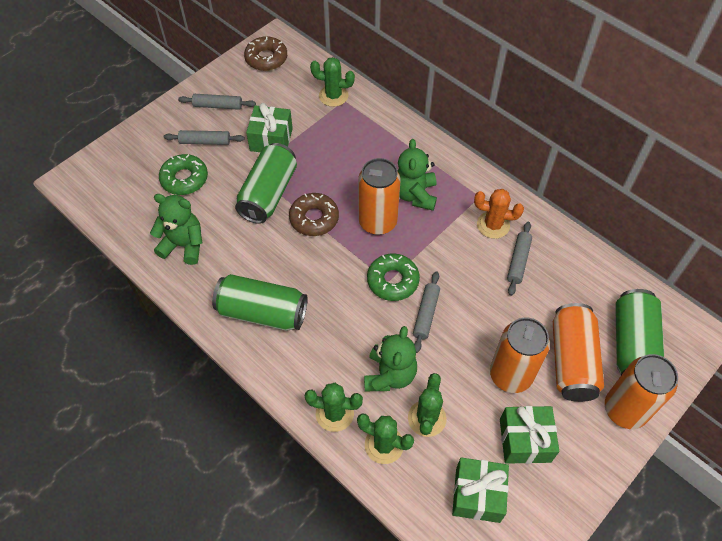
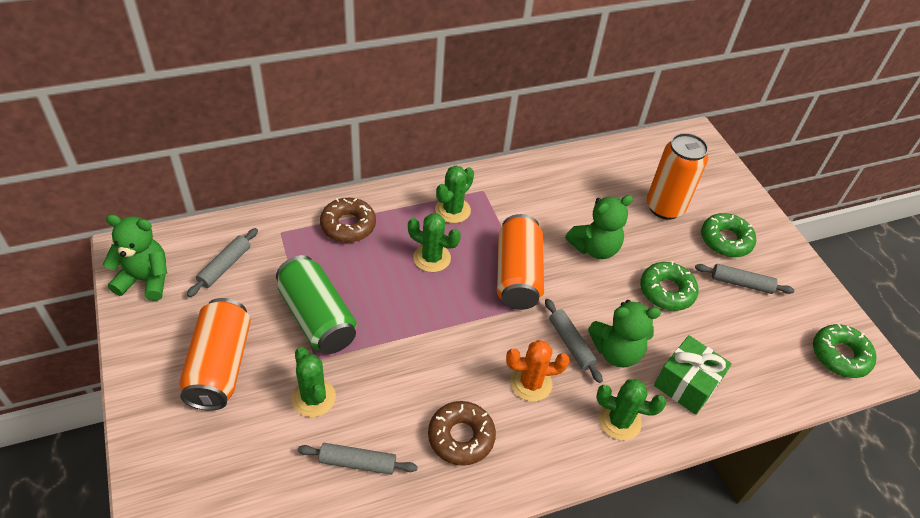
green can: [212,274,308,331] [235,143,297,224] [615,289,664,375] = 3 -> [276,255,357,354] = 1
green donut: [159,154,208,195] [367,254,420,301] = 2 -> [640,261,698,311] [701,213,756,257] [813,324,877,378] = 3
green gift: [246,103,293,152] [452,458,509,523] [500,406,559,464] = 3 -> [654,335,732,415] = 1
orange can: [358,158,401,235] [490,317,550,393] [553,303,604,402] [605,354,678,429] = 4 -> [179,298,251,411] [497,214,544,310] [647,133,708,220] = 3

